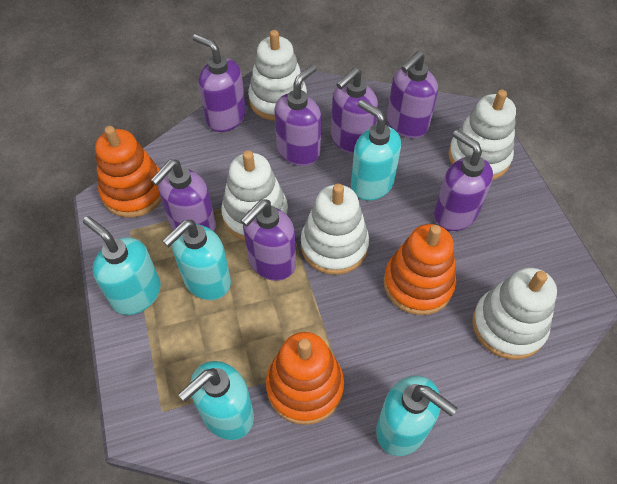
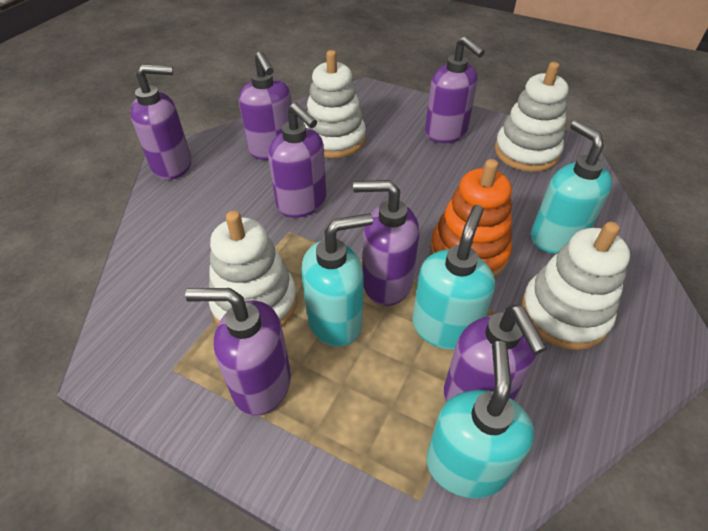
orange stacking toy: [95,126,162,218] [266,332,344,425] [384,224,456,315] = 3 -> [430,159,512,277] = 1
turquoise soap dispenser: [83,216,161,315] [162,220,231,300] [178,361,254,440] [351,100,401,201] [376,375,457,456] = 5 -> [301,213,373,347] [412,205,495,350] [426,341,534,498] [531,120,612,254] = 4
white stacking toy: [221,150,288,241] [248,30,307,121] [301,184,369,275] [448,90,516,180] [472,268,557,360] = 5 -> [209,211,297,326] [304,50,366,158] [494,62,569,172] [521,222,630,350] = 4

